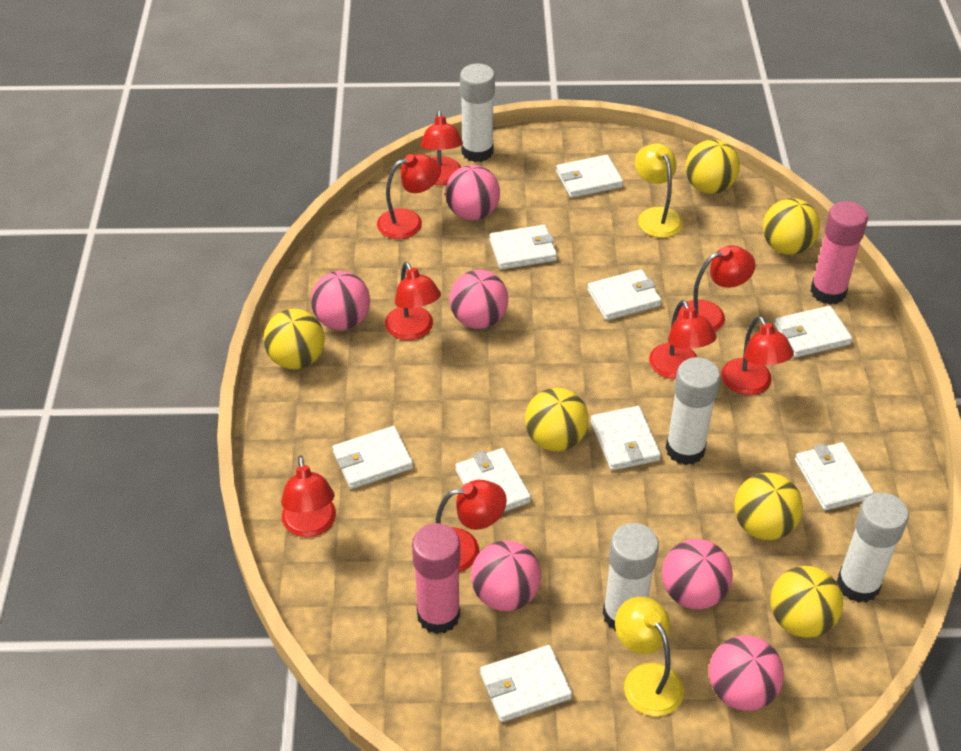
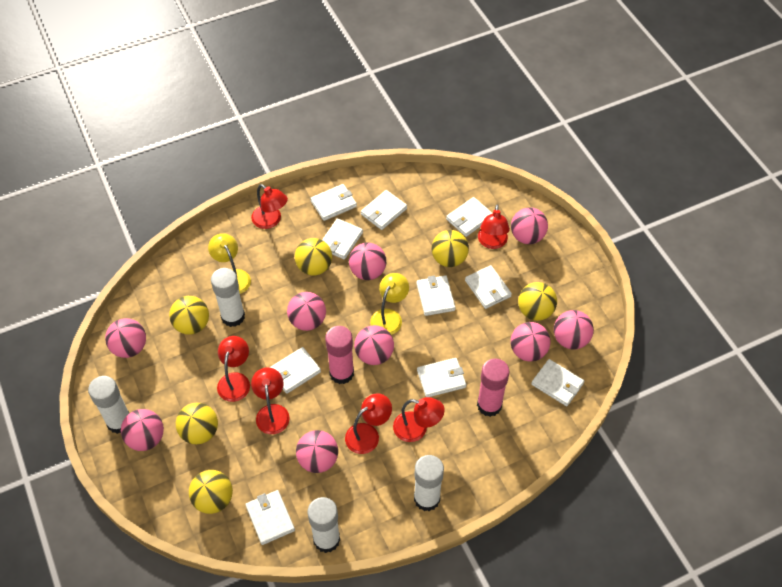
pink ball: [311,271,370,330] [445,165,500,220] [449,270,508,329] [471,540,541,611] [662,539,733,609] [709,635,784,711] = 6 -> [105,318,146,358] [121,409,164,451] [287,292,326,331] [296,430,338,473] [349,243,386,280] [354,325,394,365] [511,207,548,244] [511,322,550,362] [554,310,594,350] = 9
red lamp: [281,456,336,537] [377,154,441,239] [385,262,441,340] [421,110,463,185] [436,480,507,572] [649,300,717,379] [677,245,756,332] [721,316,794,395] = 8 -> [217,336,250,402] [251,184,288,229] [251,367,290,434] [345,393,392,454] [393,397,445,442] [478,204,510,249] = 6
white wallet: [333,426,413,489] [455,448,531,512] [480,645,572,722] [489,225,557,270] [556,155,623,198] [587,269,662,321] [591,406,661,471] [774,306,852,357] [795,442,874,511] = 9 -> [245,490,295,545] [270,347,321,394] [310,184,357,221] [322,218,363,260] [361,190,407,230] [416,275,456,316] [417,358,466,397] [446,197,493,237] [465,265,512,309] [531,359,584,406] = 10

